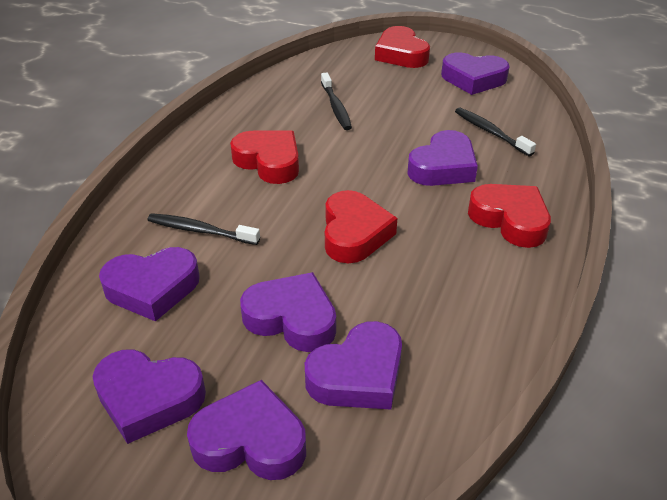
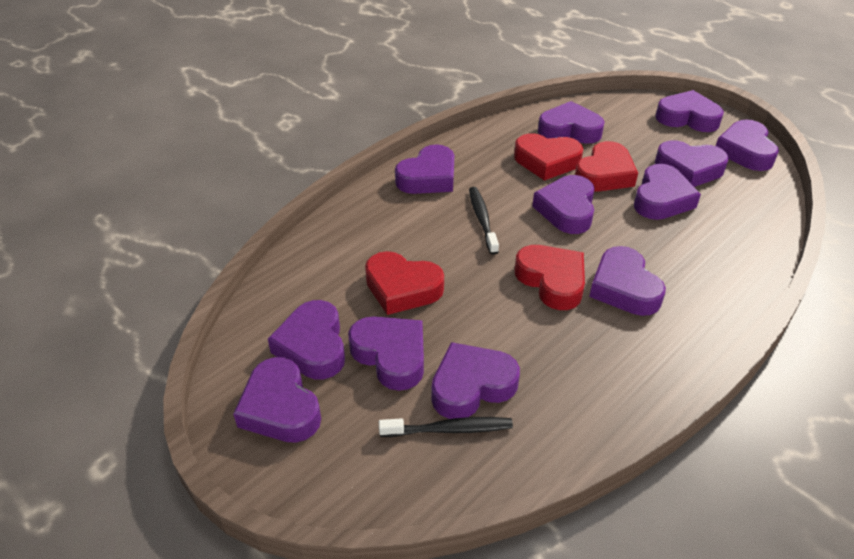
black toothbrush: [148,213,260,245] [321,73,352,130] [455,108,536,156] = 3 -> [379,417,513,437] [469,187,499,255] = 2
purple heart: [92,349,206,444] [99,247,200,321] [187,380,306,480] [240,272,336,352] [305,321,402,409] [408,130,478,186] [441,52,510,95] = 7 -> [233,357,321,443] [268,300,345,379] [348,316,424,391] [395,144,454,194] [431,342,520,419] [532,175,595,234] [538,101,605,144] [589,246,666,316] [634,164,701,220] [655,90,724,132] [655,140,729,187] [716,119,779,171] = 12

